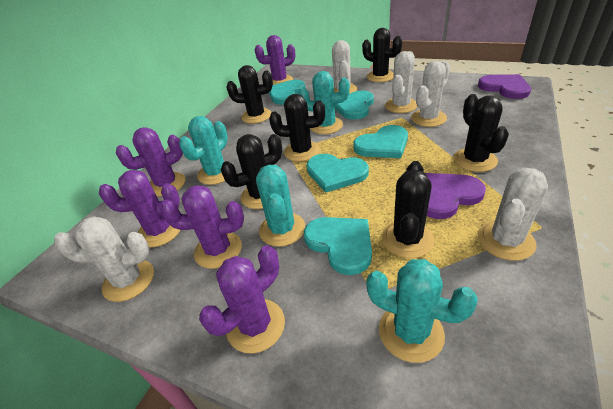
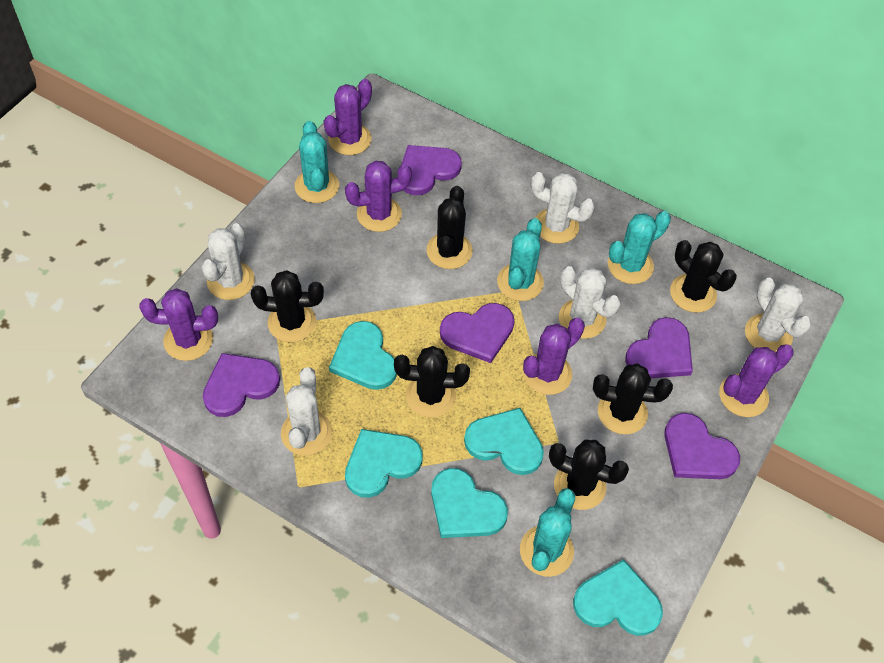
purple heart: [425,173,486,219] [478,74,531,99] = 2 -> [203,353,280,417] [401,145,462,195] [440,303,515,363] [625,317,693,378] [664,413,740,479] = 5

